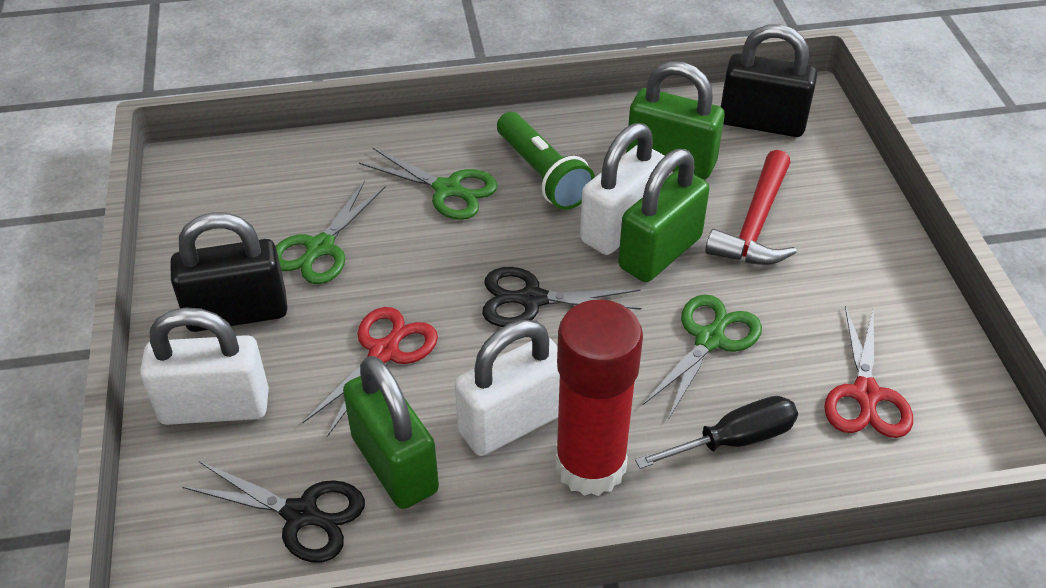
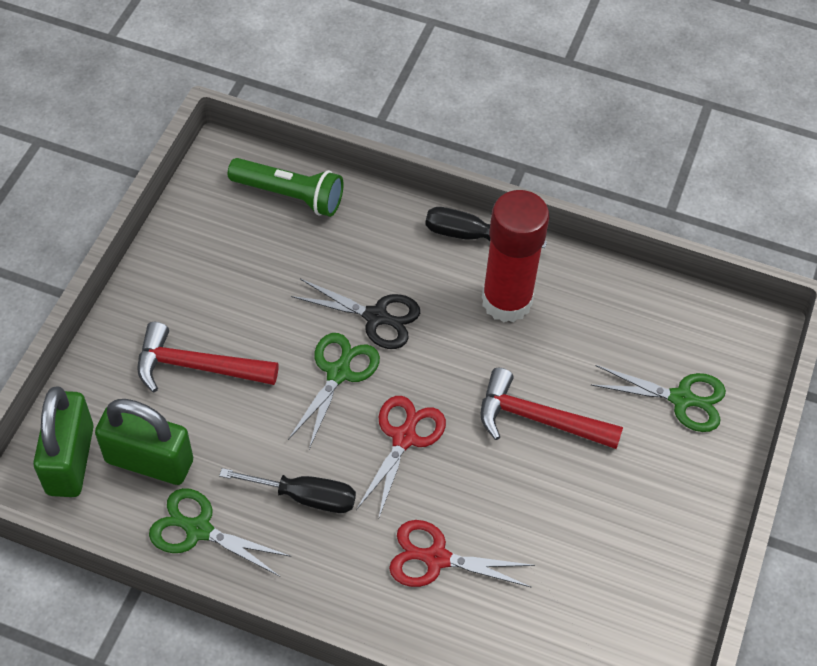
black padlock: [170,212,288,332] [721,24,817,137] = 2 -> none = 0
black scissors: [182,461,365,563] [482,267,642,327] = 2 -> [291,279,420,349] = 1
black screwdriver: [635,396,798,469] = 1 -> [219,468,356,513] [425,207,547,248] = 2
green padlock: [343,356,439,509] [618,149,710,282] [626,61,725,179] = 3 -> [33,387,94,497] [95,399,193,485] = 2
red hammer: [705,150,797,265] = 1 -> [137,322,279,392] [481,368,623,449] = 2
white padlock: [140,307,269,425] [455,320,560,456] [580,123,664,255] = 3 -> none = 0

